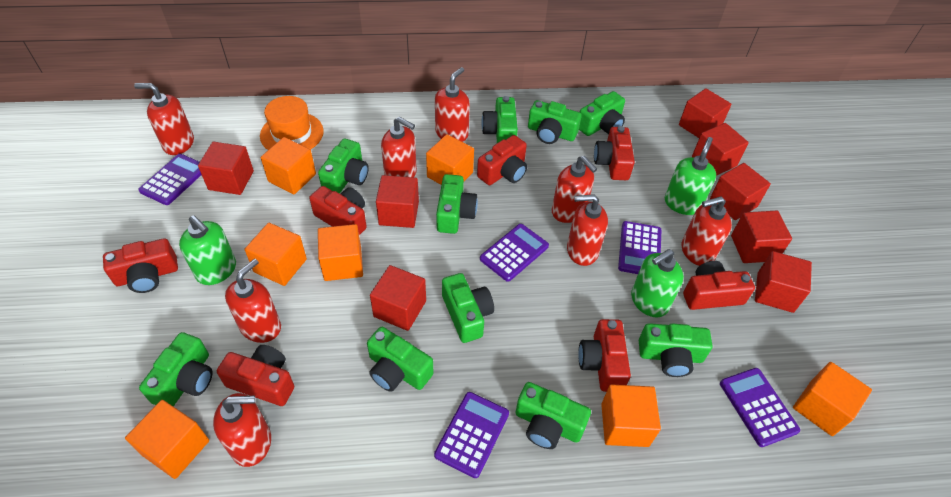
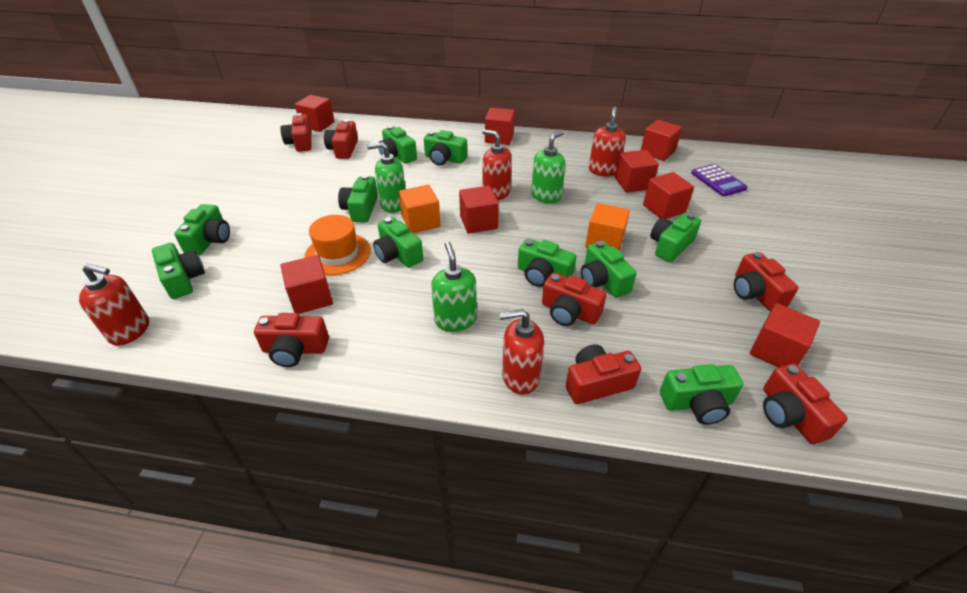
orange cube: [125,400,209,479] [245,223,307,286] [261,137,316,194] [318,224,363,281] [426,134,474,185] [601,384,661,447] [793,362,872,436] = 7 -> [399,185,441,233] [585,203,630,251] = 2
purple calculator: [138,154,201,205] [434,392,509,478] [480,224,549,282] [618,221,662,274] [720,368,800,447] = 5 -> [691,164,747,196] = 1
red soap dispenser: [134,83,194,155] [213,393,271,467] [225,259,281,343] [381,117,417,177] [435,67,470,142] [552,156,597,223] [567,194,608,266] [682,197,732,266] = 8 -> [79,263,149,346] [482,129,512,200] [499,309,544,395] [589,107,626,176] = 4

